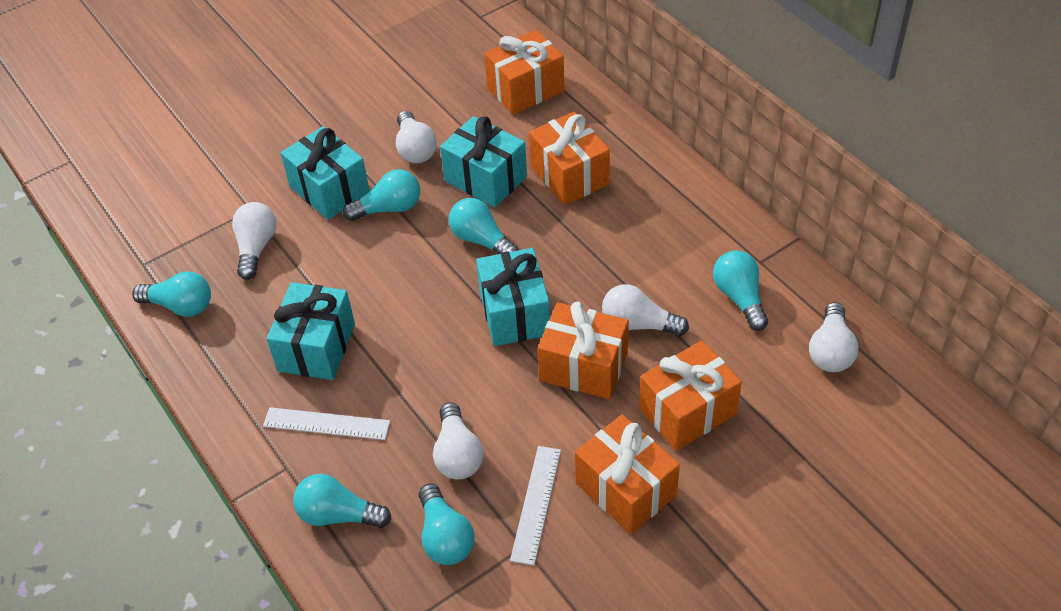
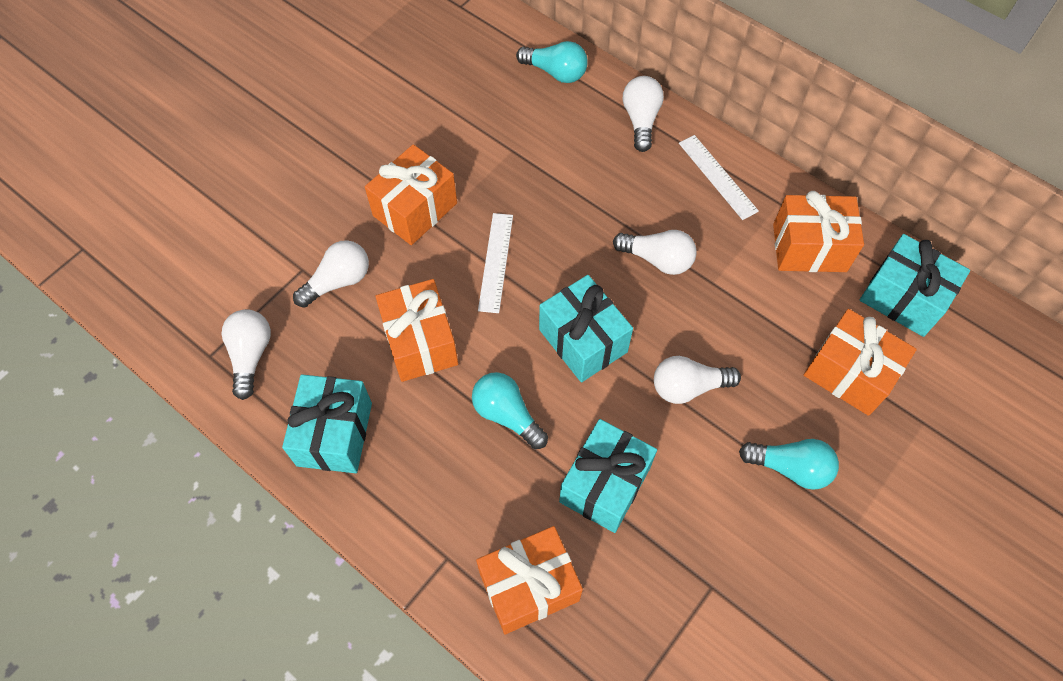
turquoise light bulb: [132,272,211,317] [293,474,392,528] [343,169,420,221] [419,483,475,565] [449,198,519,254] [713,250,768,331] = 6 -> [472,372,548,449] [516,41,588,83] [739,439,839,490] = 3

